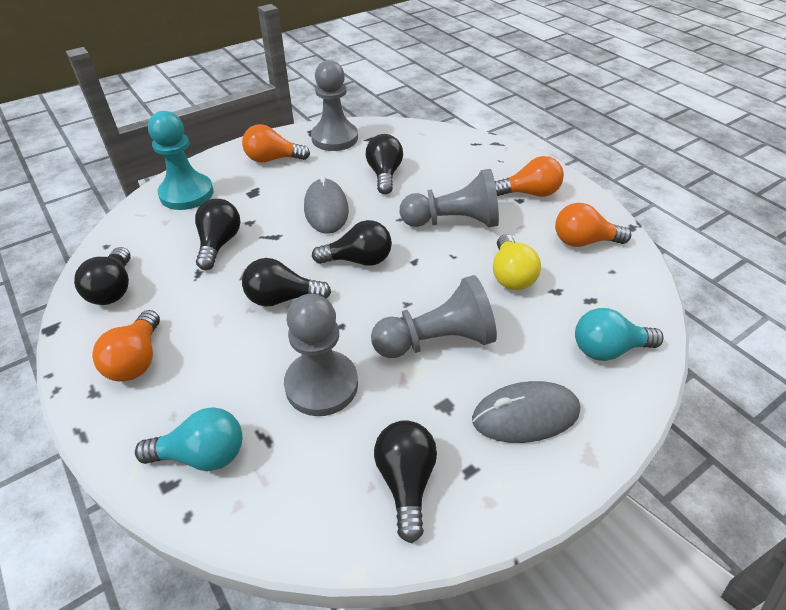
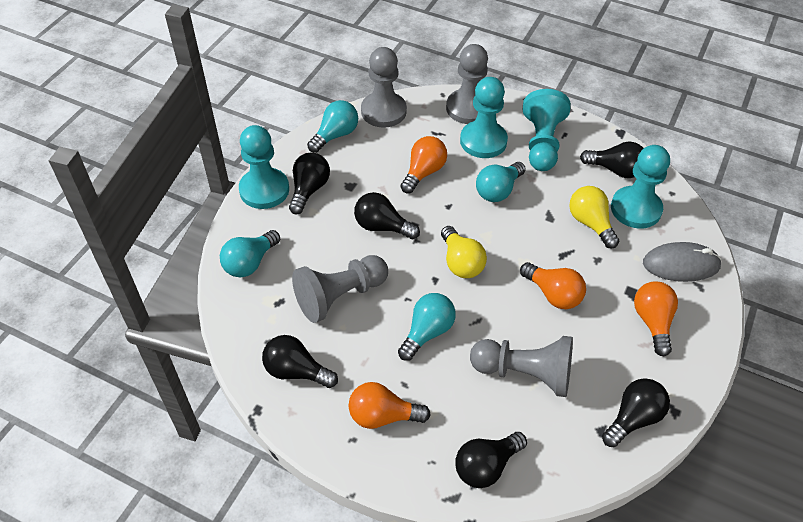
grey mouse: [304,175,349,234] [472,381,580,443] = 2 -> [643,242,722,282] = 1
turquoise light bulb: [135,408,242,471] [575,308,663,361] = 2 -> [220,230,280,277] [307,100,358,153] [398,293,456,361] [476,162,526,202] = 4
turquoise pawn: [148,111,214,210] = 1 -> [239,125,289,209] [460,77,508,158] [523,89,571,171] [611,145,670,229] = 4
yellow light bulb: [493,234,541,290] = 1 -> [441,226,487,278] [569,186,619,249] = 2

